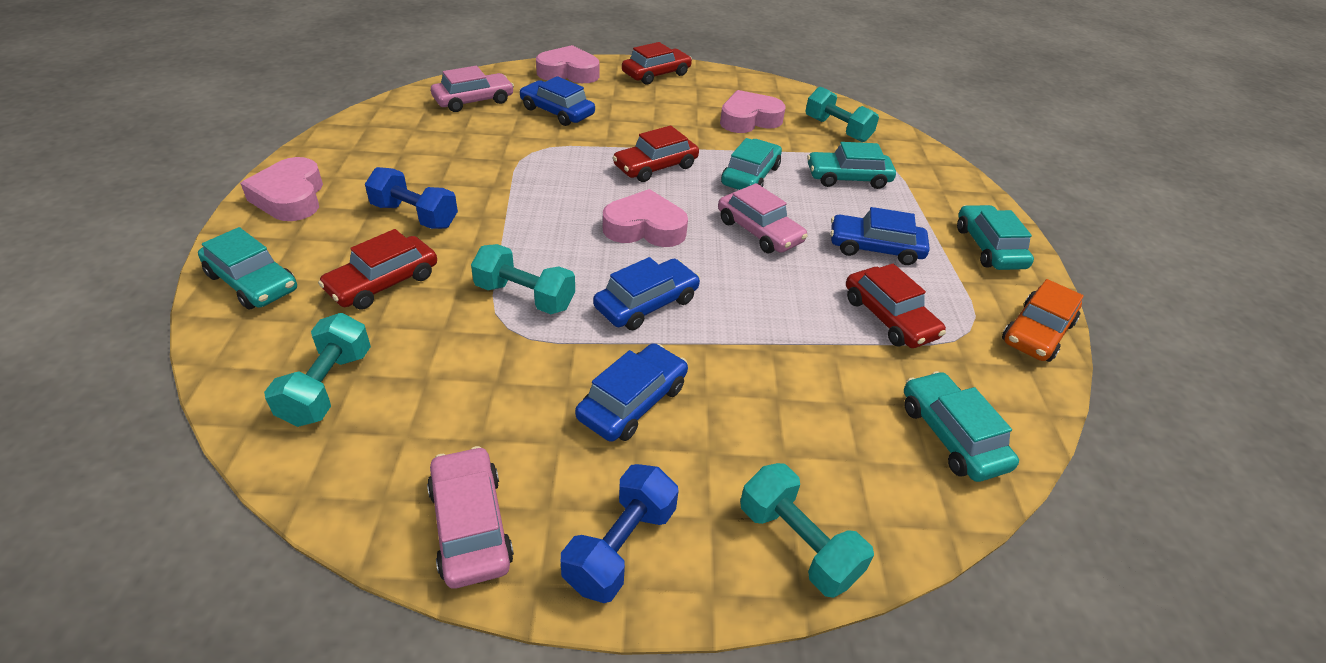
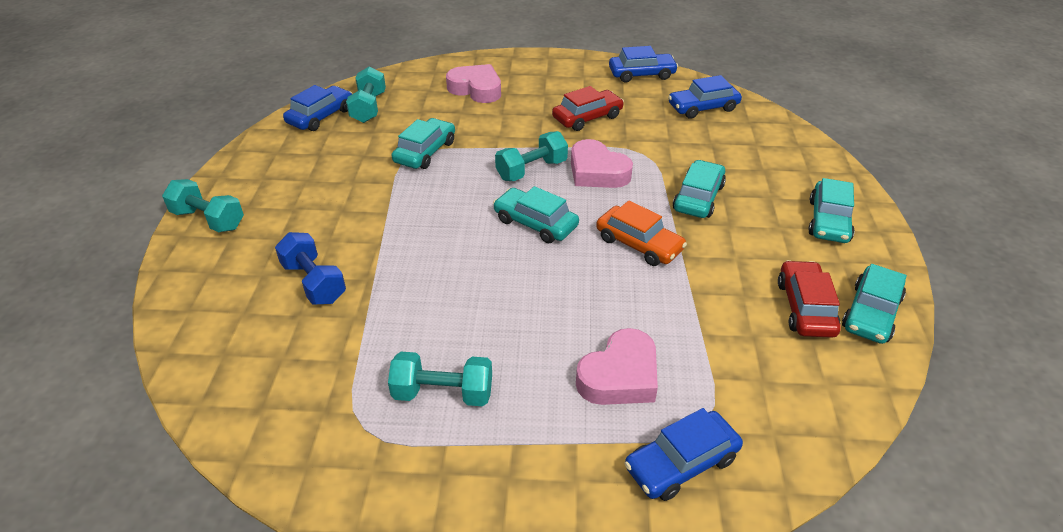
blue dumbbell: [365,167,458,229] [561,464,679,603] = 2 -> [275,232,346,304] = 1
pink car: [427,446,514,588] [431,66,514,112] [718,183,808,253] = 3 -> none = 0
pink heart: [240,157,323,221] [536,45,599,83] [603,189,688,247] [720,90,786,133] = 4 -> [446,64,501,103] [571,139,633,188] [576,328,658,405] = 3
red car: [318,229,437,310] [613,125,699,182] [622,42,692,85] [846,264,946,348] = 4 -> [552,86,624,131] [778,260,841,338] = 2

